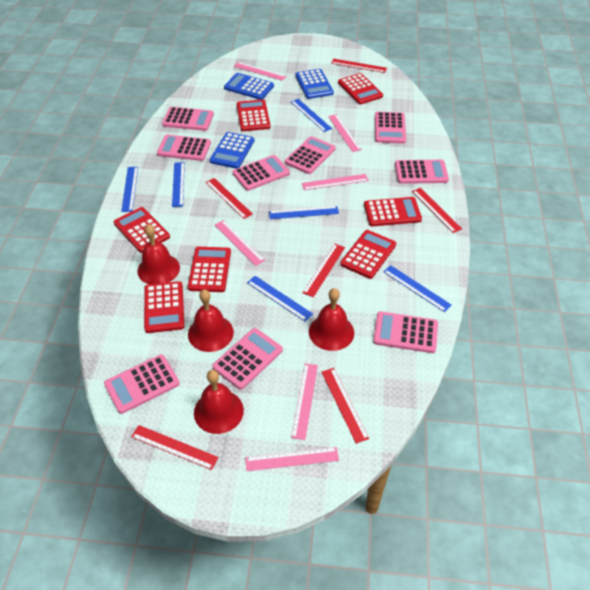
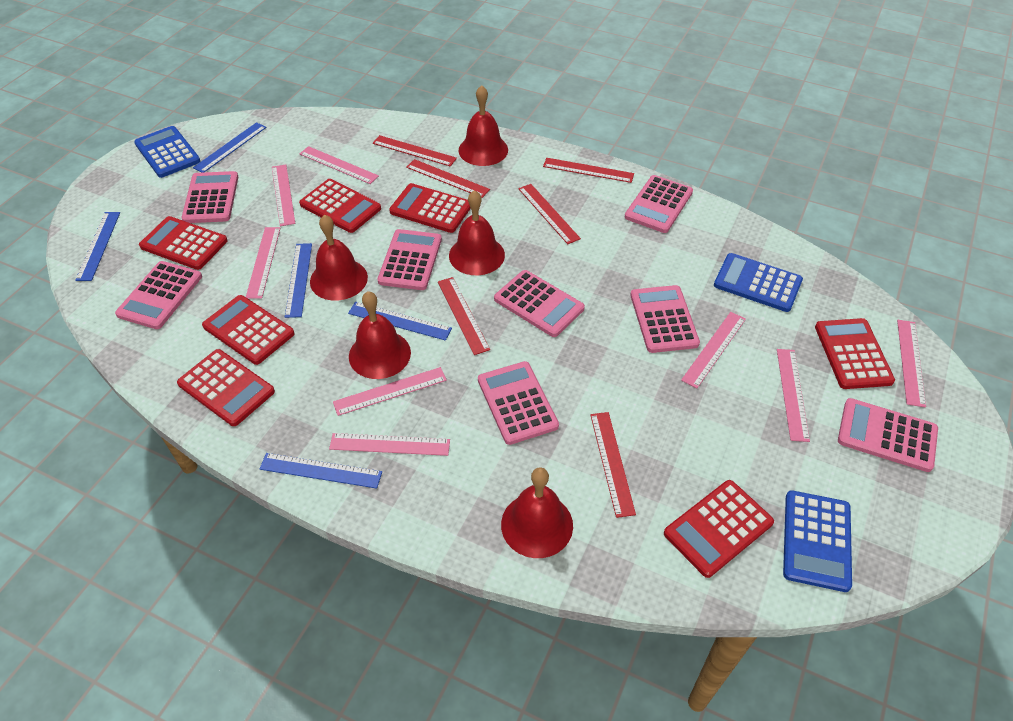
blue ruler: [121,167,138,212] [172,162,185,207] [247,276,313,322] [269,206,339,219] [291,99,332,132] [383,265,452,312] = 6 -> [75,212,120,281] [193,122,266,173] [260,453,382,489] [285,243,312,318] [348,302,452,341] = 5
pink calculator: [104,354,180,414] [157,135,211,161] [162,107,214,131] [212,328,283,390] [232,155,290,191] [285,136,336,174] [373,311,438,353] [375,112,406,144] [395,160,449,184] = 9 -> [115,261,202,329] [181,171,238,223] [377,229,442,290] [478,361,559,445] [494,270,585,337] [625,175,693,233] [630,285,700,353] [838,398,938,472] = 8
pink ruler: [215,220,265,266] [234,62,286,81] [245,447,339,471] [291,363,318,440] [302,174,369,190] [328,114,362,152] = 6 -> [246,227,280,299] [272,164,295,226] [300,146,379,184] [329,433,450,456] [333,367,447,416] [681,312,746,388] [777,349,810,442] [897,320,926,407] = 8
red bell: [137,224,180,284] [188,289,234,352] [194,370,244,434] [309,288,354,351] = 4 -> [310,215,368,301] [349,291,411,379] [449,190,505,275] [459,85,508,166] [501,467,573,558] = 5

